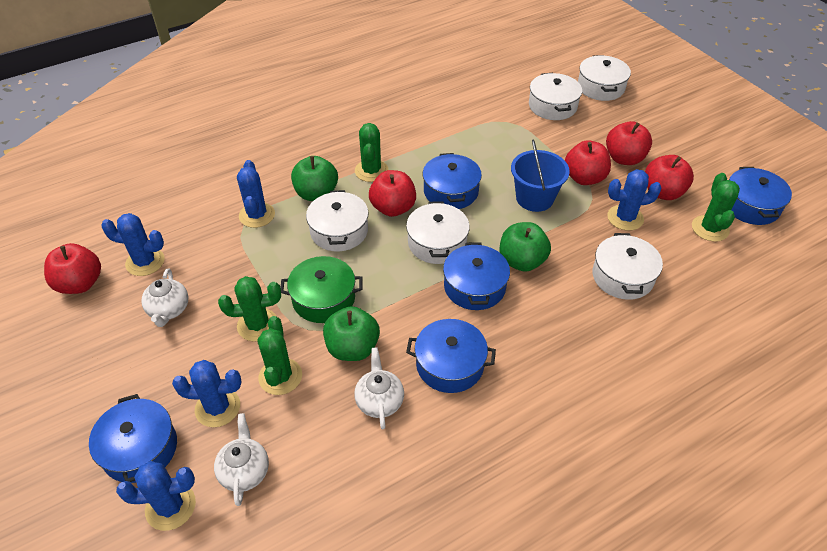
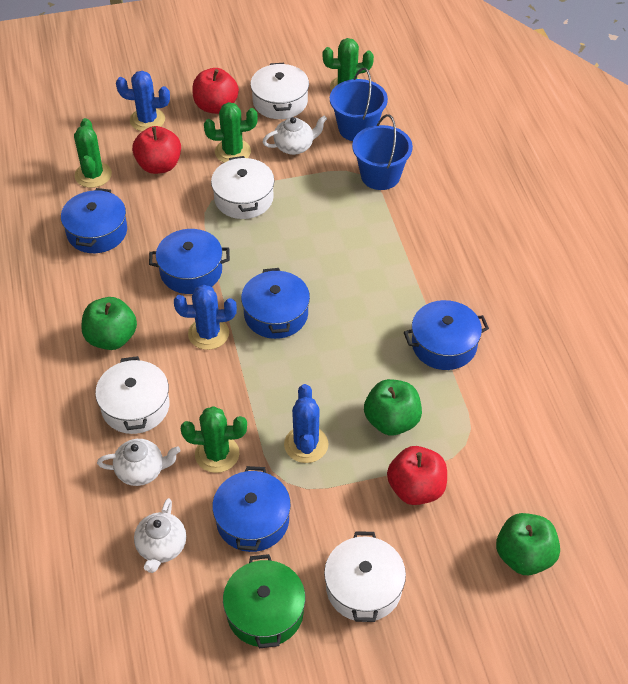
blue bucket: [511,139,570,212] = 1 -> [330,68,388,141] [352,114,413,190] = 2
blue cactus: [101,213,165,276] [116,461,196,531] [172,360,242,427] [237,160,275,228] [607,169,662,231] = 5 -> [116,71,170,131] [174,285,237,350] [284,384,328,463] = 3
red apple: [44,243,101,294] [369,170,416,217] [565,140,611,185] [606,121,652,165] [645,155,694,200] = 5 -> [132,126,181,174] [192,68,239,114] [387,446,447,505] = 3
white pot: [306,190,369,251] [406,201,470,264] [529,73,582,120] [578,55,631,101] [592,233,663,300] = 5 -> [95,356,169,434] [211,156,274,219] [250,63,309,119] [324,531,406,622] = 4

